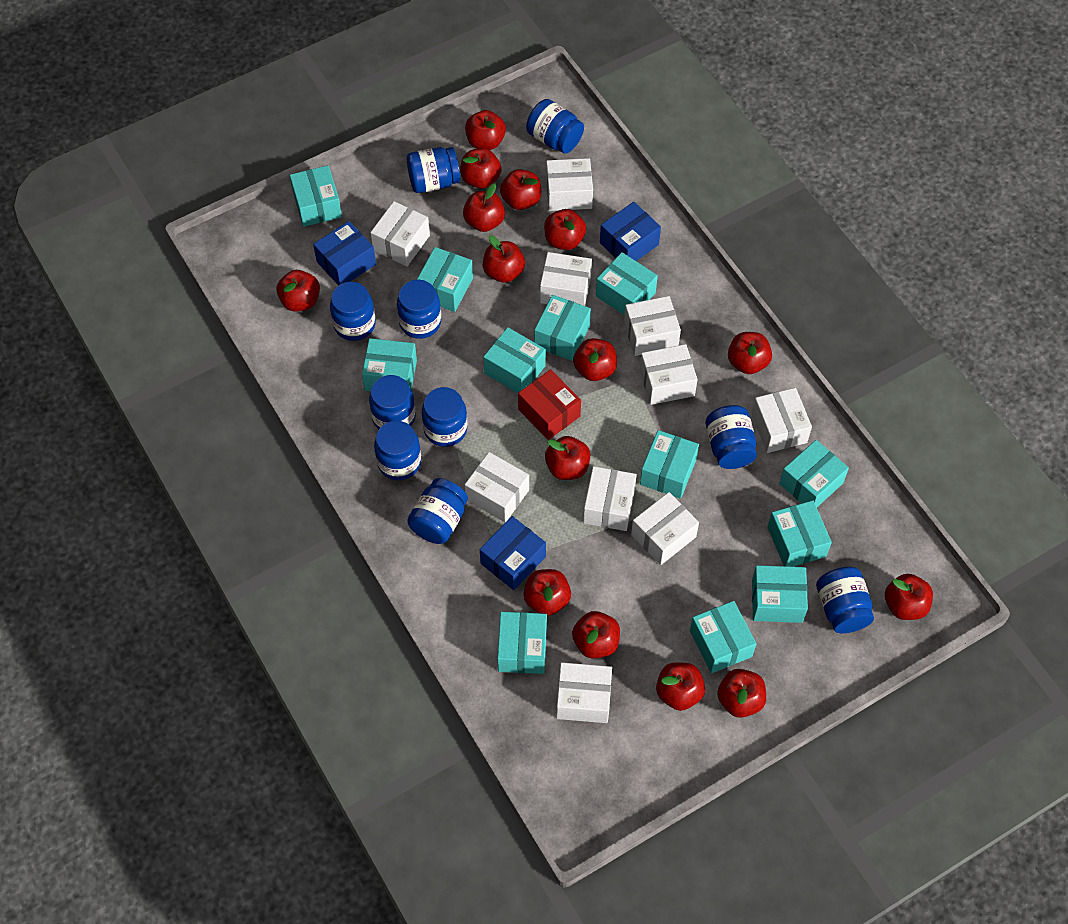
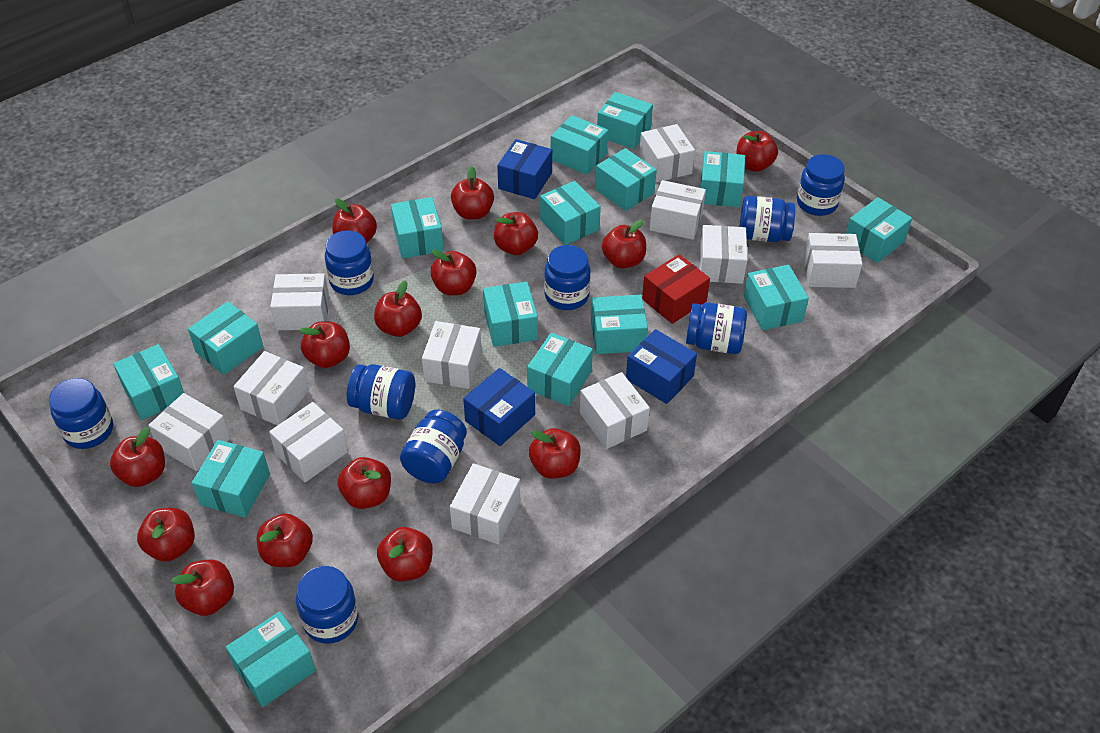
blue jar: [330,282,376,341] [369,375,416,429] [374,421,421,480] [397,280,441,339] [407,147,460,193] [407,478,468,544] [422,387,467,447] [526,99,584,154] [705,405,757,469] [816,567,874,633] = 10 -> [49,378,113,449] [296,566,358,644] [325,230,374,295] [347,364,415,419] [400,410,467,483] [544,245,591,310] [686,303,747,354] [740,196,796,242] [797,154,845,216] = 9
turquoise box: [290,165,342,227] [362,338,417,392] [417,247,473,312] [483,327,546,393] [497,612,547,674] [534,295,591,361] [596,252,658,315] [640,430,699,499] [690,601,756,673] [752,565,808,623] [768,500,832,567] [779,440,849,507] = 12 -> [113,344,184,420] [188,301,263,375] [192,440,270,518] [226,612,316,707] [391,197,444,258] [483,282,538,347] [527,333,593,406] [540,181,601,245] [551,115,608,175] [591,295,648,354] [595,148,657,211] [597,92,653,149] [700,151,745,208] [744,265,809,330] [846,197,912,263] = 15
white box: [370,201,430,267] [465,452,529,523] [540,252,592,306] [546,158,593,211] [556,662,612,723] [583,466,637,531] [624,296,681,356] [631,492,699,565] [640,344,698,405] [752,388,812,453] = 10 -> [148,393,230,471] [233,351,309,426] [269,402,348,482] [270,273,329,330] [422,321,482,389] [450,463,520,544] [580,372,650,449] [639,124,695,182] [649,180,706,240] [699,225,748,284] [803,233,862,288] = 11

